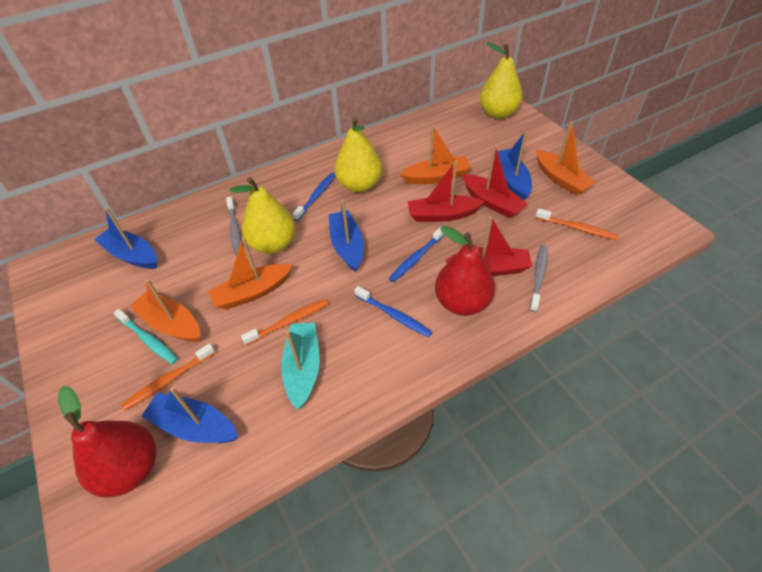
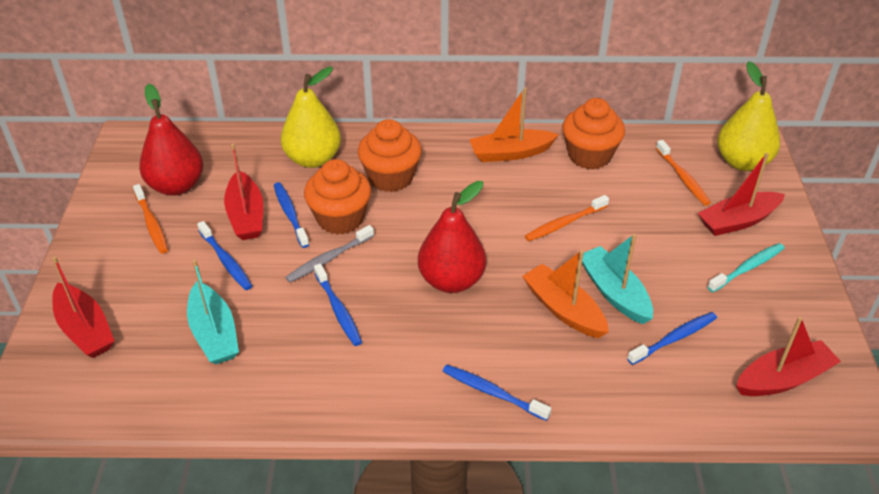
blue boat: [94,207,157,269] [142,387,238,443] [329,199,364,272] [495,131,532,200] = 4 -> none = 0
blue toothbrush: [292,173,335,221] [354,286,432,337] [389,226,444,282] = 3 -> [197,221,252,290] [274,182,309,248] [314,264,362,346] [443,365,551,421] [627,312,717,365] = 5
grey toothbrush: [226,196,241,255] [530,245,548,312] = 2 -> [285,225,374,283] = 1
orange boat: [130,279,200,342] [208,238,293,309] [400,125,472,184] [536,121,596,195] = 4 -> [469,88,559,162] [522,250,609,338] = 2
orange cupcake: none = 0 -> [304,159,371,235] [358,119,422,192] [562,98,625,169] = 3
red boat: [407,161,485,222] [445,216,532,276] [462,145,528,218] = 3 -> [52,257,114,358] [224,144,263,240] [698,153,785,236] [736,317,841,396] = 4
turquoise boat: [281,323,320,410] = 1 -> [187,259,239,364] [582,234,653,324] = 2
yellow pear: [230,177,296,254] [335,117,382,193] [480,42,523,119] = 3 -> [281,67,341,168] [717,61,780,171] = 2

